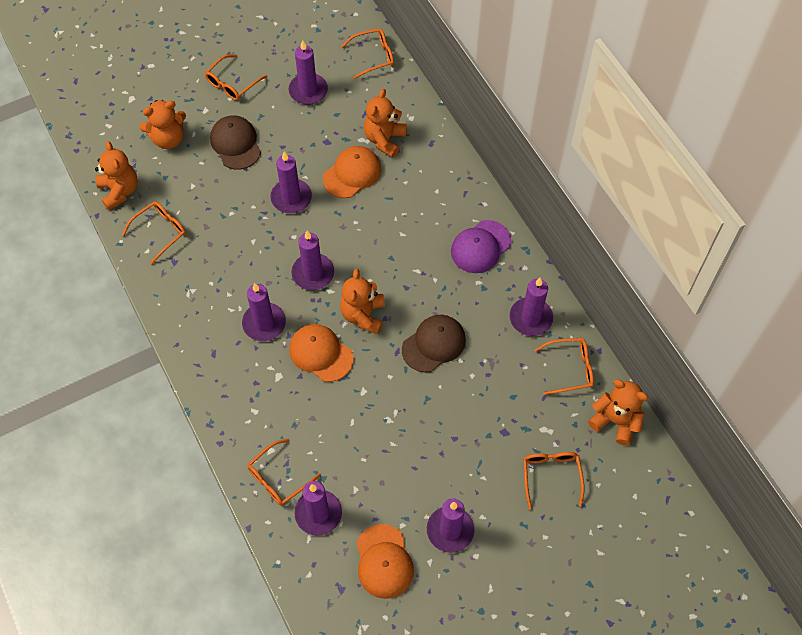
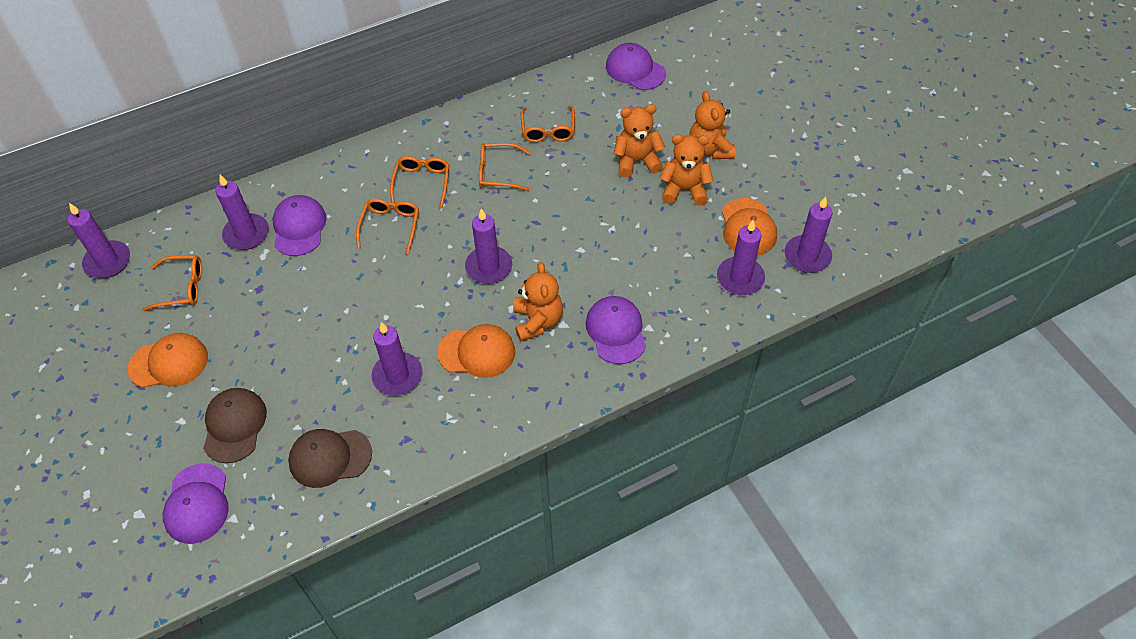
orange glasses: [122,201,186,264] [205,54,267,101] [247,438,321,506] [341,28,394,79] [523,452,584,510] [535,338,594,395] = 6 -> [142,255,202,311] [356,198,419,254] [390,156,449,208] [479,143,531,191] [521,106,575,142] = 5
orange teddy bear: [95,141,138,210] [140,100,186,149] [340,269,385,334] [364,89,407,158] [588,379,648,445] = 5 -> [513,262,563,341] [614,105,665,178] [660,134,714,206] [689,91,735,159] = 4
purple candle: [242,283,286,341] [270,152,312,213] [289,40,328,105] [291,231,334,290] [294,481,342,536] [427,498,474,553] [509,278,553,336] = 7 -> [68,203,130,278] [216,174,269,250] [371,322,423,396] [465,208,512,284] [717,220,765,295] [784,196,832,273] = 6
purple cap: [451,220,511,273] = 1 -> [163,463,229,544] [273,195,327,256] [586,296,646,364] [606,43,666,90] = 4

